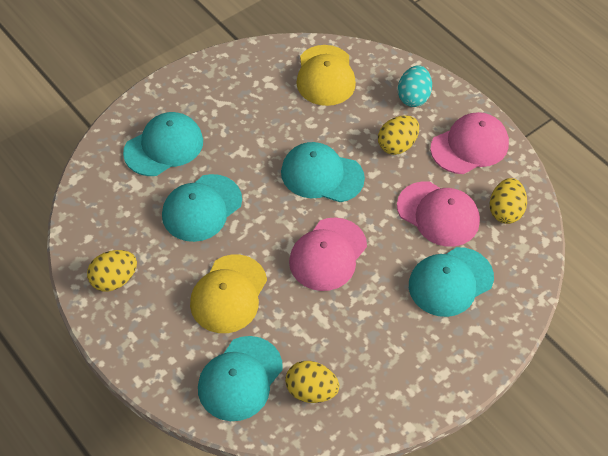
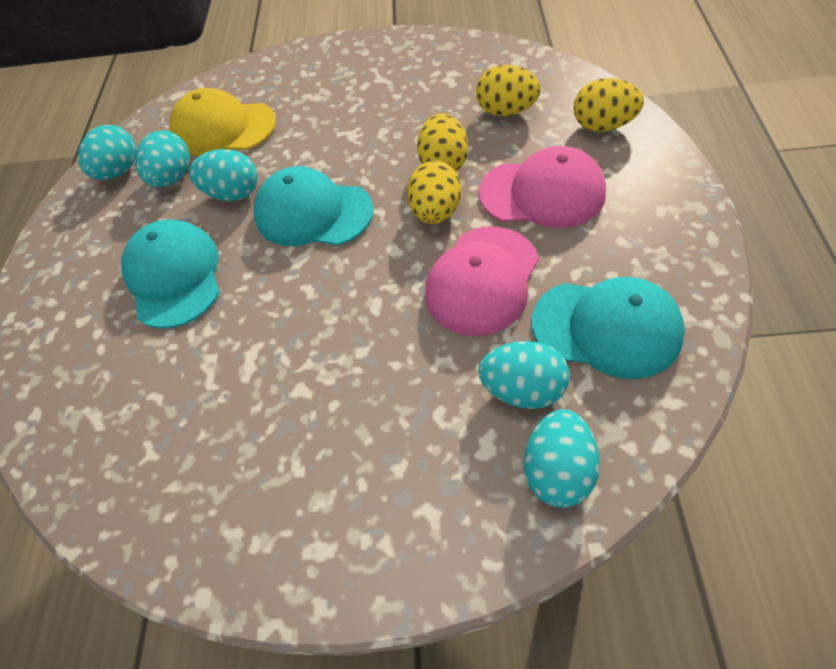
pink cap: [289,218,367,291] [397,181,480,247] [430,112,509,174] = 3 -> [425,227,539,336] [479,146,606,228] = 2
turquoise cap: [123,112,203,176] [162,174,242,242] [198,336,283,421] [281,142,365,202] [409,247,494,317] = 5 -> [121,219,220,328] [254,166,374,246] [532,277,685,379] = 3
turquoise egg: [398,65,432,107] = 1 -> [78,125,136,180] [135,130,190,187] [189,149,258,201] [478,341,570,409] [524,409,600,508] = 5
yellow cap: [190,255,267,333] [296,45,356,106] = 2 -> [170,88,276,156] = 1

